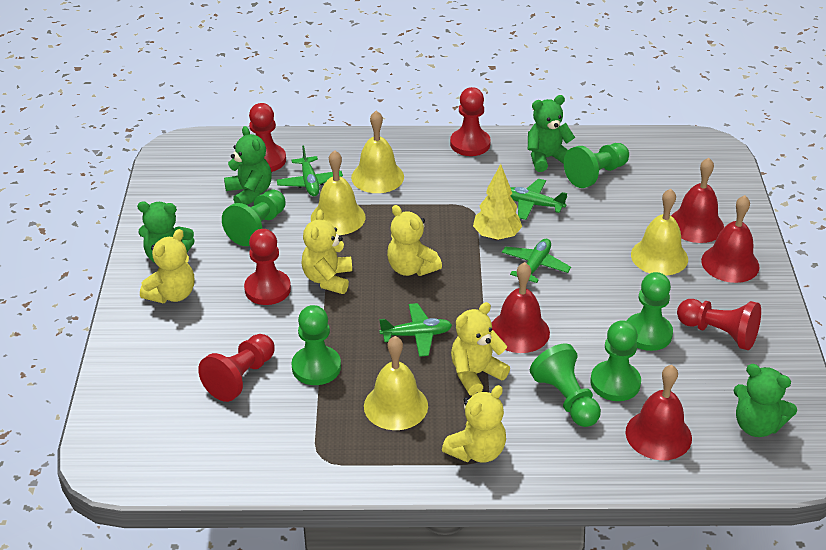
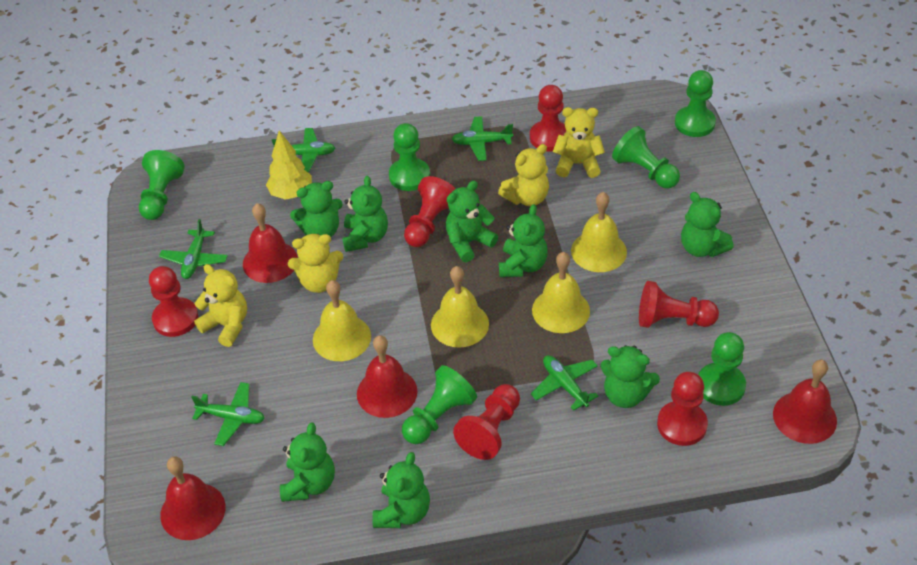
green plane: [276,145,343,196] [379,303,452,357] [502,239,571,283] [510,179,567,220] = 4 -> [159,219,228,279] [191,382,265,446] [272,128,335,172] [452,116,513,161] [531,355,598,411] = 5
green teddy bear: [137,202,195,263] [224,126,272,205] [528,95,575,172] [733,364,797,437] = 4 -> [280,422,335,502] [290,181,343,237] [342,176,388,252] [372,452,430,528] [446,181,498,262] [499,204,548,277] [600,345,660,408] [681,192,734,257] = 8
red pawn: [198,334,275,402] [244,229,291,305] [249,103,286,172] [450,87,491,156] [677,299,761,350] = 5 -> [149,266,198,337] [404,176,455,247] [453,384,520,460] [530,85,566,152] [639,281,719,328] [657,372,708,446] = 6
yellow teddy bear: [140,229,194,303] [301,210,352,294] [387,205,442,276] [442,385,506,463] [451,302,510,396] = 5 -> [194,264,247,347] [288,234,343,293] [498,144,549,206] [553,107,605,178] = 4

